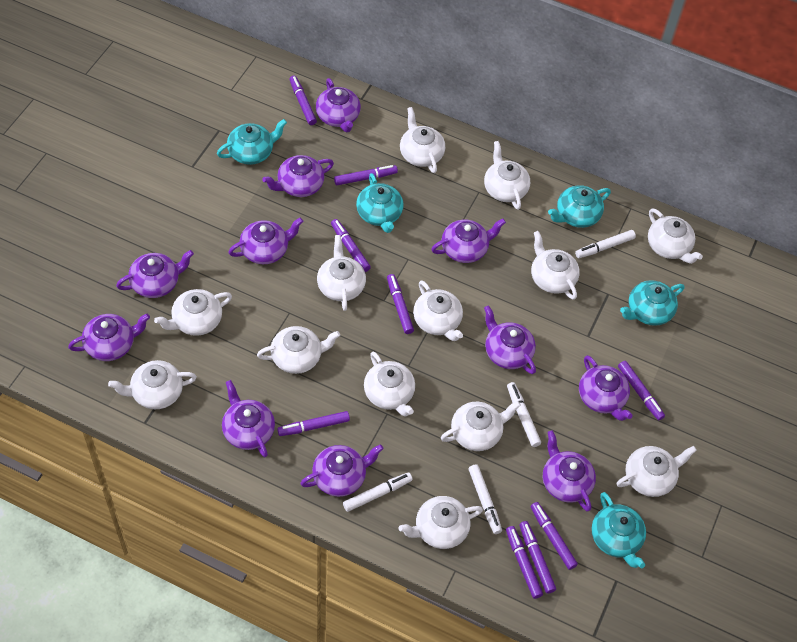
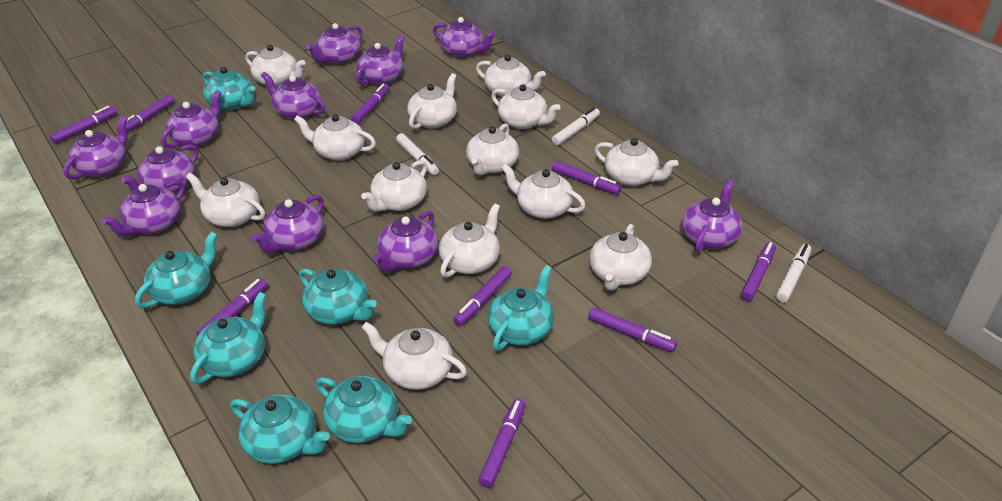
turquoise teapot: [217,119,287,165] [356,173,404,233] [548,185,611,228] [591,492,646,568] [620,280,684,326] = 5 -> [135,231,217,308] [190,292,266,384] [203,67,255,110] [230,394,330,464] [299,269,377,325] [316,376,412,443] [488,265,554,351] = 7
white marker: [343,472,413,512] [468,464,502,534] [507,382,541,447] [575,230,636,258] = 4 -> [396,133,439,175] [552,107,600,145] [776,244,811,302] = 3

